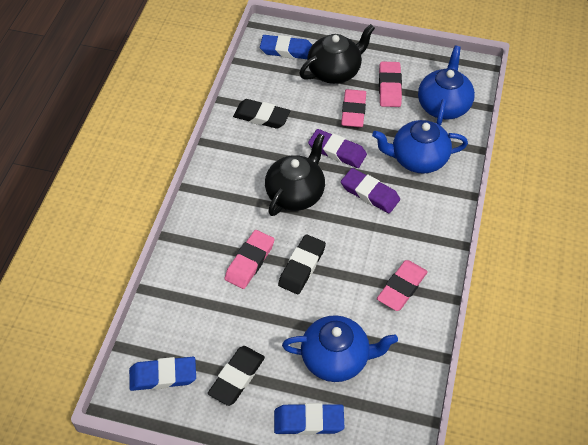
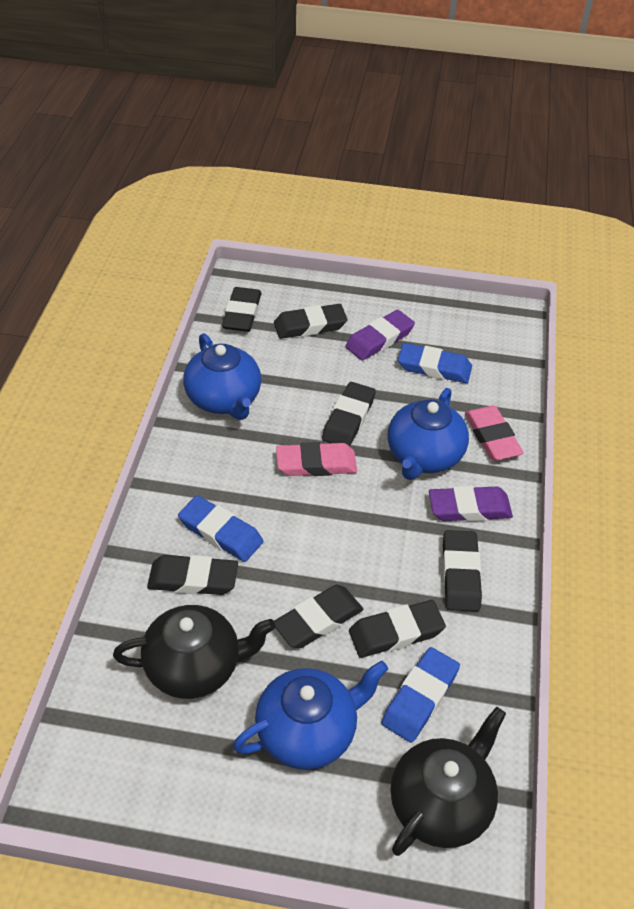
black eraser: [208,346,265,406] [233,99,290,129] [278,234,326,294] = 3 -> [147,555,238,595] [222,287,262,332] [274,304,347,339] [274,585,363,649] [322,382,376,447] [349,600,446,658] [443,530,482,612] = 7
pink eraser: [224,230,275,289] [341,89,366,127] [377,260,428,311] [379,61,402,107] = 4 -> [276,442,357,476] [465,406,524,461] = 2

